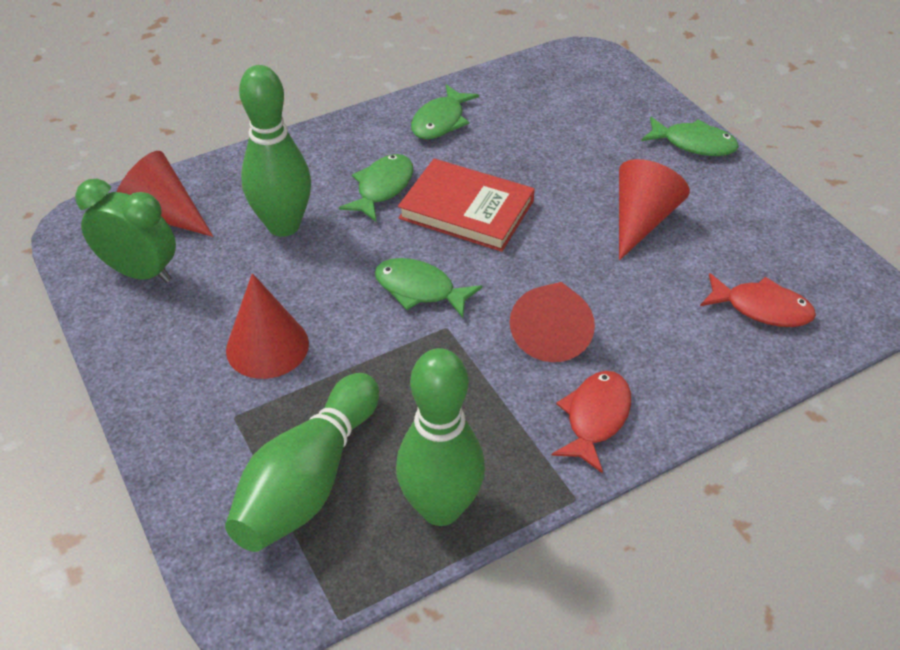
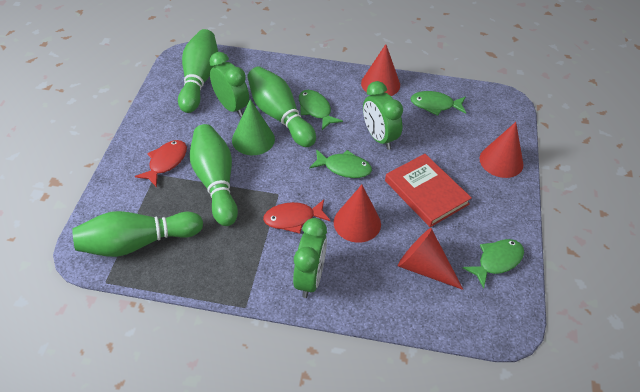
green bowling pin: [225,373,379,552] [239,65,311,237] [396,348,485,526] = 3 -> [72,211,203,257] [178,29,218,113] [190,124,238,226] [247,66,316,147] = 4
green clock: [75,179,176,283] = 1 -> [209,52,249,117] [293,218,327,298] [363,81,403,150] = 3
green cone: none = 0 -> [232,99,275,155] = 1

